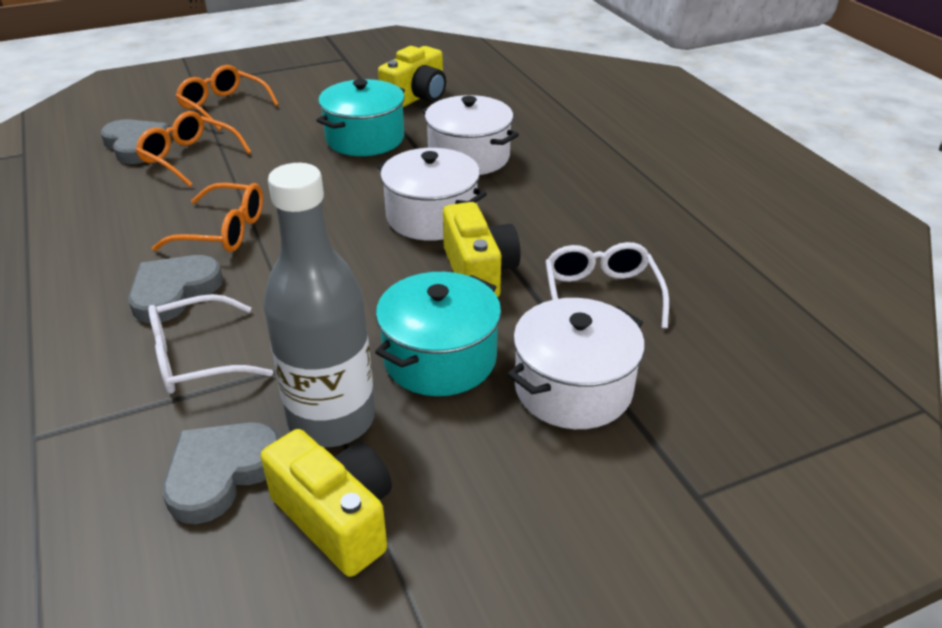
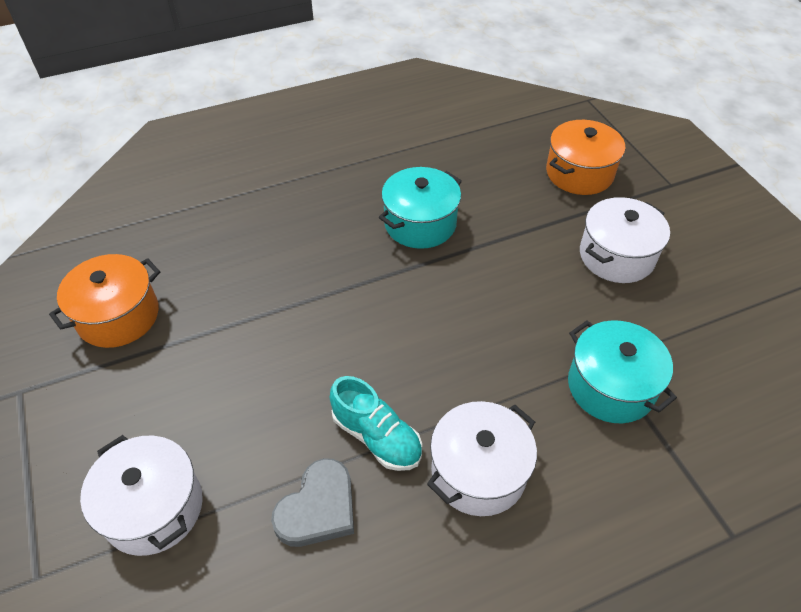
grey bottle: [264,163,375,447] = 1 -> none = 0
grey heart: [100,119,172,164] [128,255,223,323] [163,422,280,524] = 3 -> [271,458,354,547] = 1
orange glasses: [136,111,251,187] [152,183,263,252] [176,65,279,131] = 3 -> none = 0
orange pot: none = 0 -> [49,254,160,348] [546,120,625,195] = 2
turquoise shoe: none = 0 -> [330,376,422,471] = 1
white glasses: [148,294,273,394] [545,242,669,329] = 2 -> none = 0
yellow camera: [261,429,392,577] [378,46,446,107] [443,202,520,298] = 3 -> none = 0

